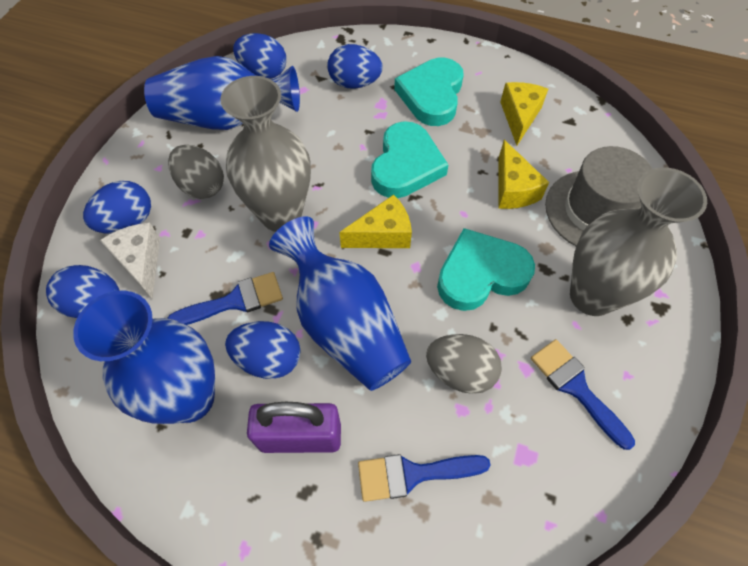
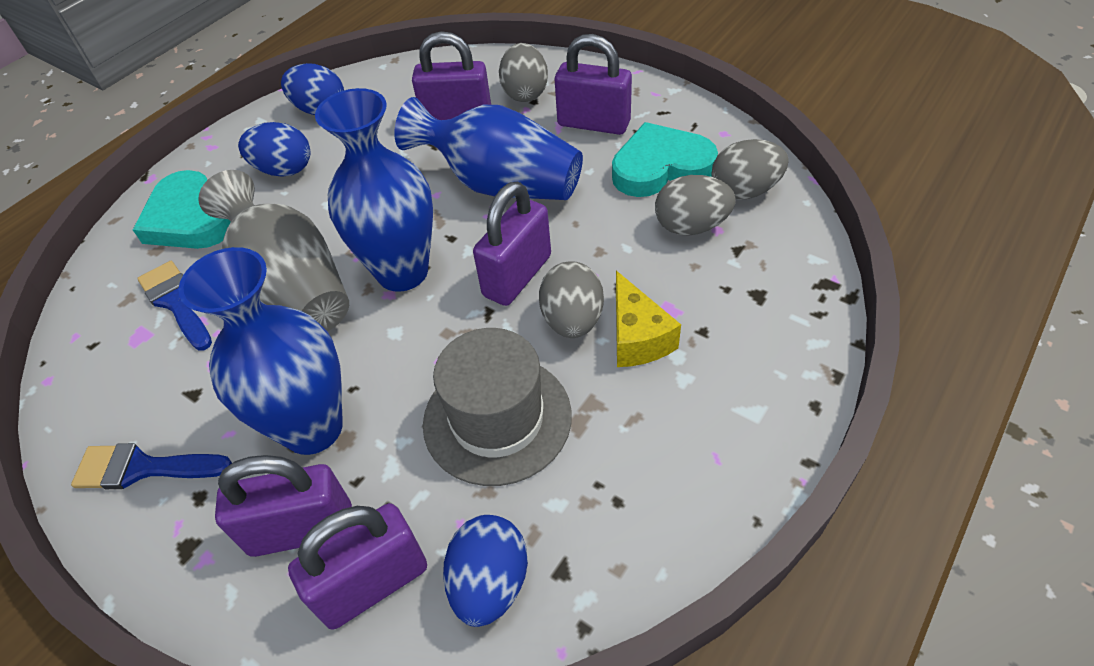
blue brush: [167,272,283,325] [358,454,491,502] [531,339,635,450] = 3 -> [71,443,232,489] [137,261,212,351] = 2
blue egg: [46,265,119,318] [83,181,151,234] [225,321,301,379] [233,33,286,79] [327,44,382,89] = 5 -> [238,122,310,176] [281,63,344,115] [443,515,528,627] = 3
grey egg: [168,145,224,199] [426,334,502,394] = 2 -> [499,43,548,102] [539,261,604,338] [655,175,735,236] [712,139,789,200] = 4
grey vase: [220,76,311,232] [570,168,707,316] = 2 -> [198,170,349,331] = 1
purple padlock: [247,402,341,453] = 1 -> [215,455,352,557] [288,503,427,629] [412,31,491,120] [473,182,551,306] [555,34,632,135] = 5
turquoise heart: [371,121,448,198] [394,58,464,126] [437,228,535,311] = 3 -> [133,170,230,249] [612,122,718,197] = 2
white cheese: [100,223,160,299] = 1 -> none = 0
yellow cheese: [339,195,412,248] [498,140,549,209] [500,82,548,146] = 3 -> [616,271,681,367] = 1

